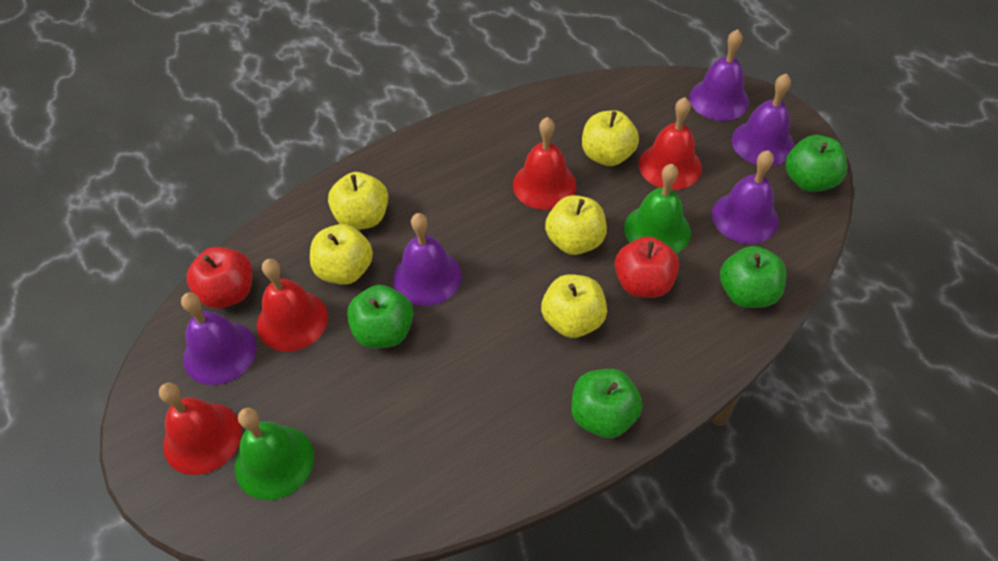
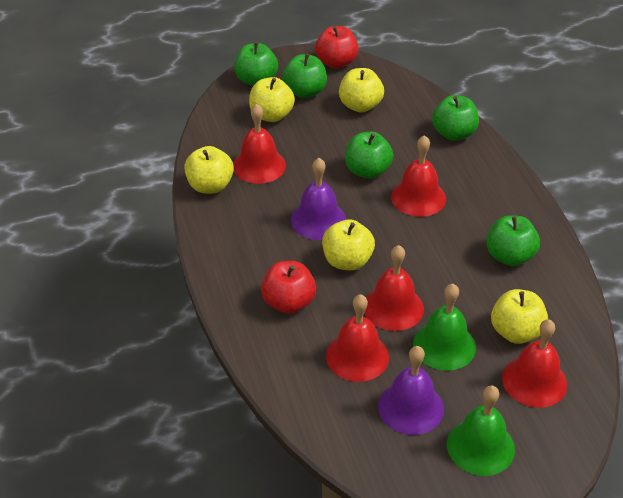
green apple: [347,285,413,348] [571,369,643,438] [720,246,786,308] [785,135,847,192] = 4 -> [234,42,278,86] [282,54,327,98] [345,131,393,179] [432,95,479,141] [487,215,540,266] = 5
purple bell: [181,292,257,385] [393,213,462,306] [689,29,749,121] [712,150,779,244] [732,73,794,166] = 5 -> [291,158,347,240] [378,346,444,435] = 2
red bell: [159,383,242,475] [257,259,328,351] [513,117,576,210] [639,97,702,190] = 4 -> [233,104,286,184] [326,294,389,382] [364,245,424,331] [391,135,446,217] [502,319,567,408] = 5

